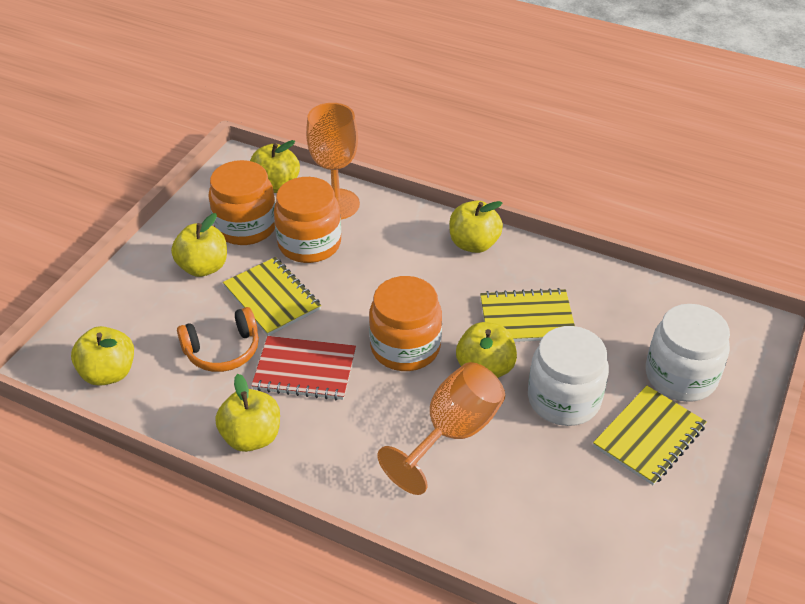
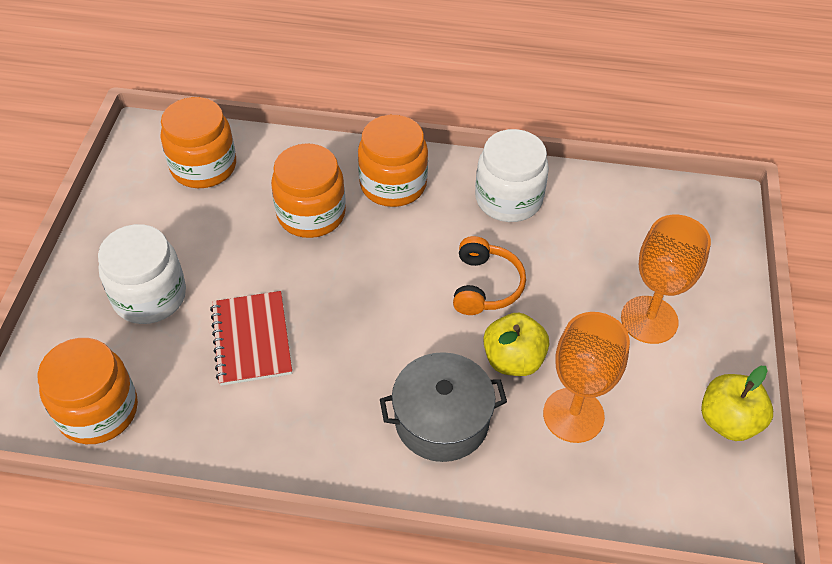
grey pot: none = 0 -> [380,352,507,462] = 1
orange jar: [208,160,275,245] [274,177,341,263] [369,276,442,371] = 3 -> [37,338,138,444] [160,97,236,188] [271,143,346,238] [358,115,428,207] = 4
yellow apple: [71,326,134,386] [171,213,227,277] [215,374,280,452] [250,140,300,193] [449,200,503,253] [456,322,517,378] = 6 -> [483,313,549,376] [701,366,773,441] = 2
yellow notebook: [223,257,321,336] [480,288,575,342] [593,385,707,485] = 3 -> none = 0

